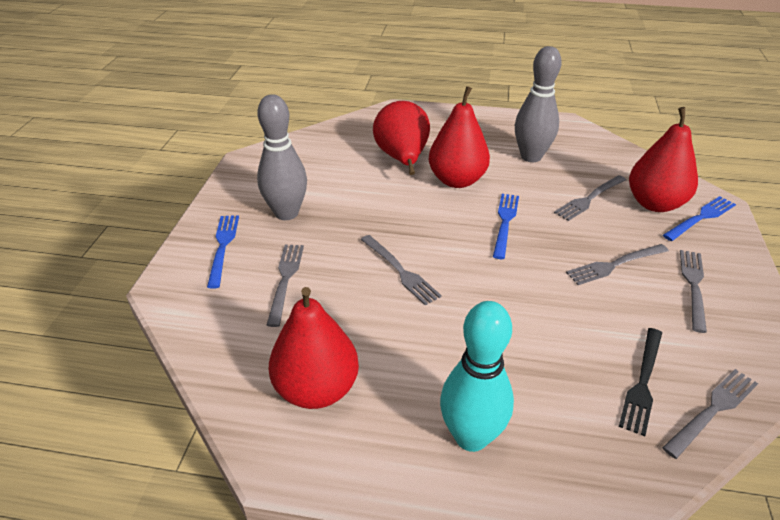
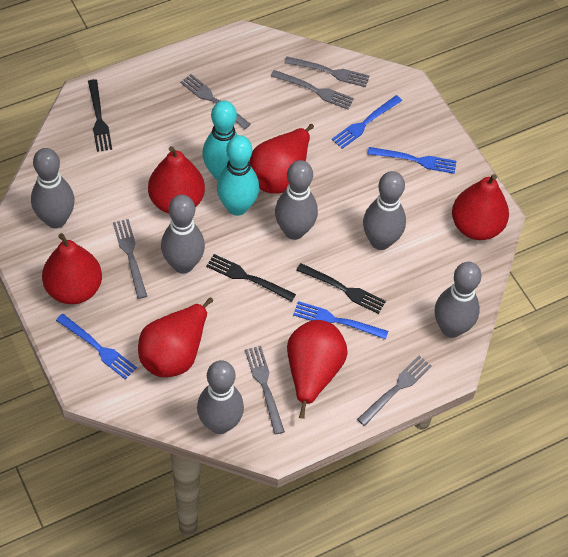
black fork: [619,328,662,436] = 1 -> [88,79,112,152] [206,254,296,302] [296,263,386,314] = 3
blue fork: [207,215,239,289] [493,194,519,259] [663,196,736,241] = 3 -> [56,314,137,379] [293,301,388,339] [332,95,402,149] [368,147,457,174] = 4
grey bowling pin: [257,94,307,220] [515,46,562,162] = 2 -> [31,148,75,229] [161,195,205,274] [197,360,244,434] [275,160,318,240] [363,171,406,250] [435,262,481,338] = 6
red pear: [269,287,359,409] [373,101,430,175] [429,86,490,188] [629,107,698,212] = 4 -> [42,233,102,304] [138,297,213,377] [148,146,205,213] [250,124,314,194] [287,320,348,419] [452,174,509,240] = 6
turquoise bowling pin: [440,301,514,452] = 1 -> [202,101,237,180] [217,135,259,216] = 2

